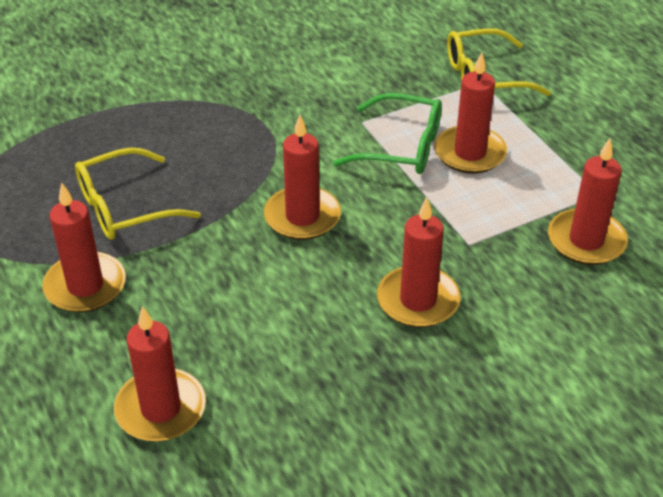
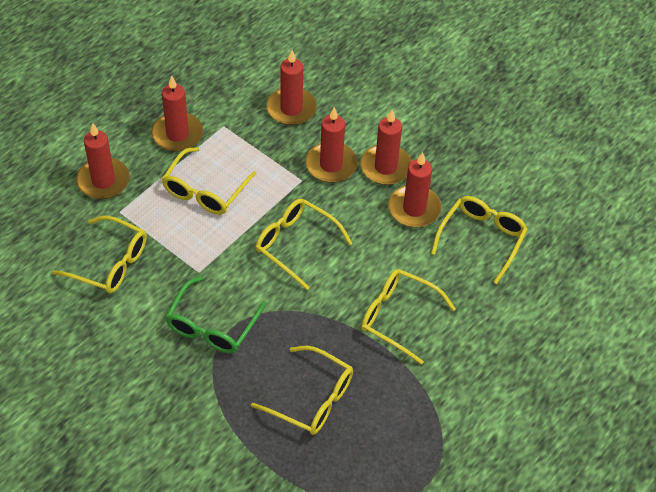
yellow glasses: [75,147,201,240] [447,28,551,96] = 2 -> [52,215,147,294] [162,147,256,215] [251,346,353,435] [255,198,353,290] [361,269,456,365] [431,196,528,284] = 6

